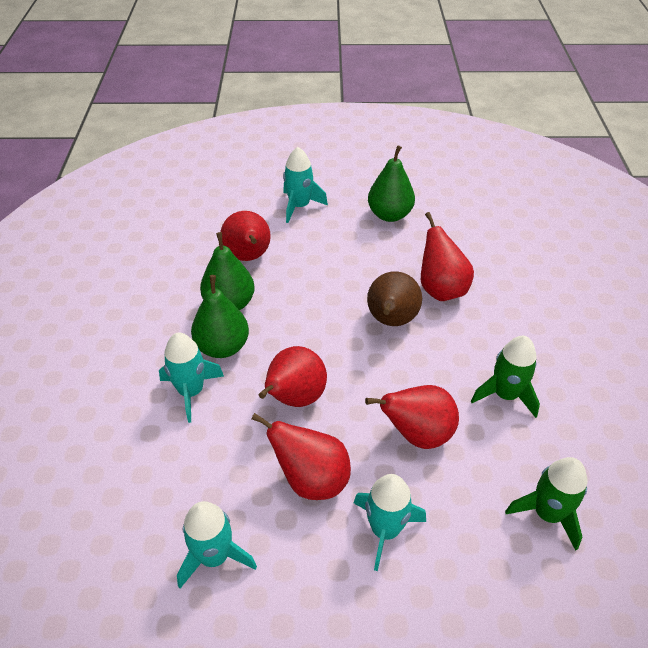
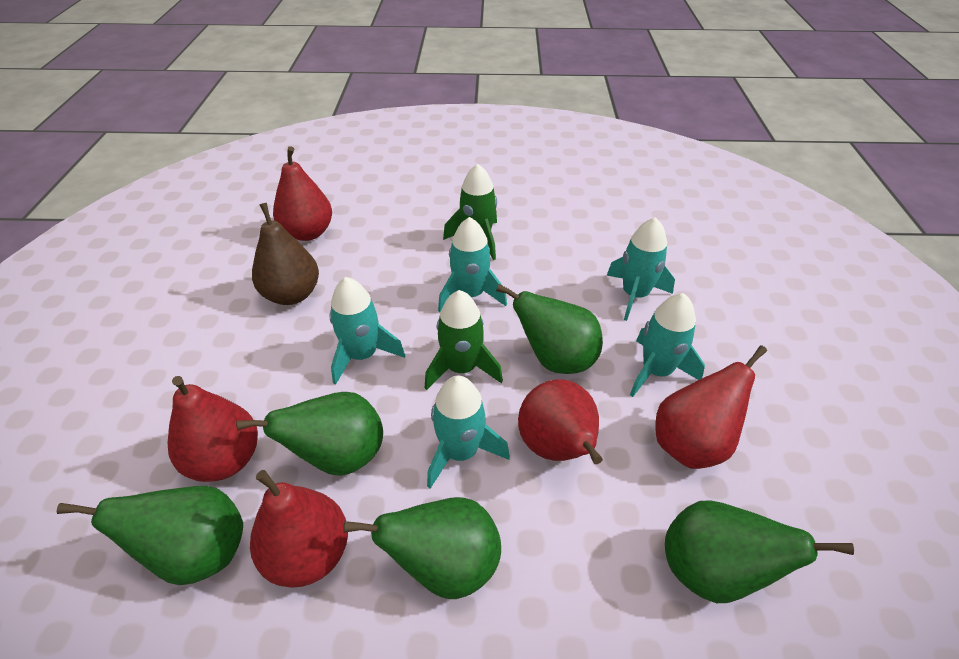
green pear: [191,275,249,358] [200,232,255,310] [368,145,415,222] = 3 -> [57,486,243,585] [236,392,383,476] [344,497,501,599] [496,284,603,374] [665,500,854,603] = 5
turquoise rocket: [159,333,224,423] [177,501,257,588] [283,147,328,223] [354,474,426,571] = 4 -> [329,277,405,385] [427,376,510,489] [438,217,507,312] [607,217,675,321] [630,293,705,397] = 5

